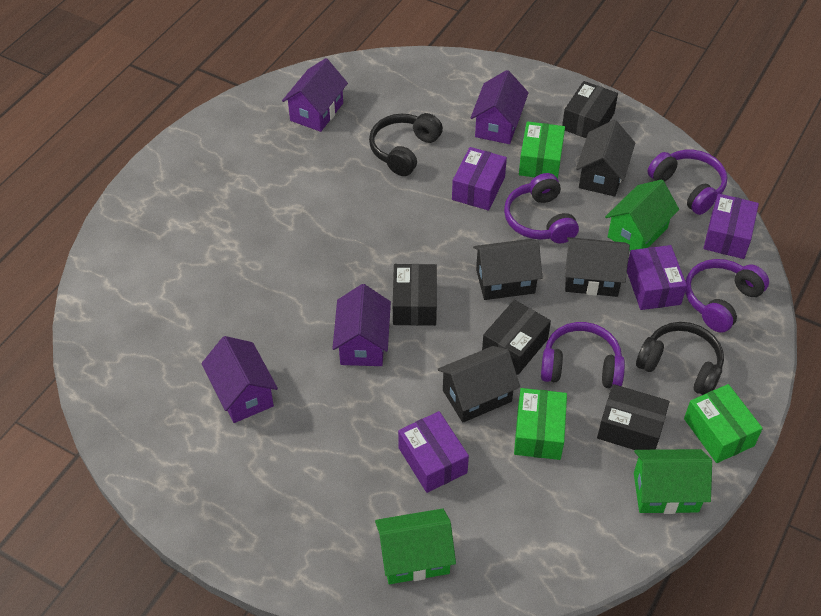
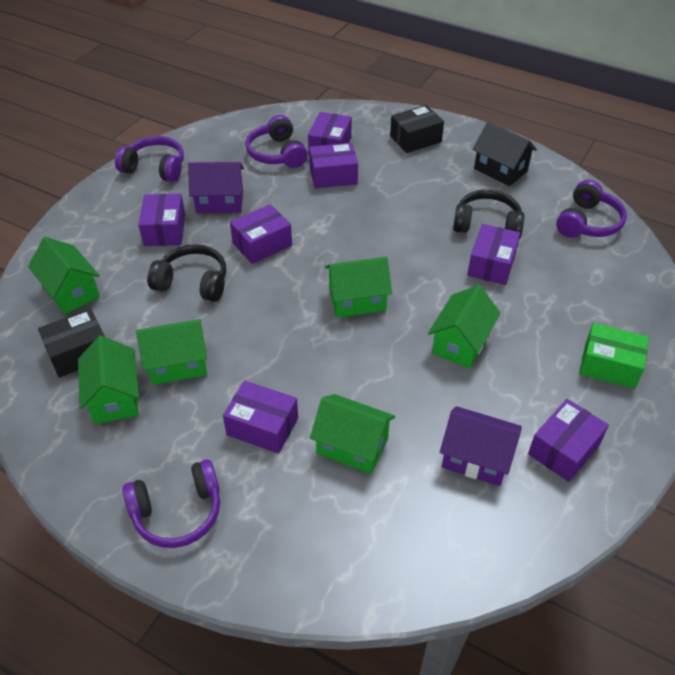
black box: [393,264,437,326] [482,300,551,375] [562,81,618,138] [597,384,669,450] = 4 -> [38,309,105,378] [390,105,444,153] = 2
black house: [438,346,520,423] [473,239,543,300] [565,237,630,297] [576,120,635,197] = 4 -> [472,121,537,186] = 1
green box: [514,388,567,460] [519,121,565,179] [684,384,763,463] = 3 -> [579,323,649,389] = 1
green house: [375,508,456,584] [605,179,679,251] [634,449,712,514] = 3 -> [28,237,100,314] [78,336,139,424] [136,319,207,385] [310,394,395,474] [325,257,392,318] [428,285,501,369] = 6
purple box: [398,411,469,493] [452,147,507,210] [627,245,687,310] [703,194,759,259] = 4 -> [138,194,185,246] [223,381,298,454] [230,204,292,264] [308,112,352,152] [309,143,358,189] [467,224,520,285] [528,399,609,482] = 7
purple house: [201,336,278,423] [282,58,348,132] [332,284,391,366] [471,70,529,144] = 4 -> [188,162,244,213] [440,406,522,486] = 2

